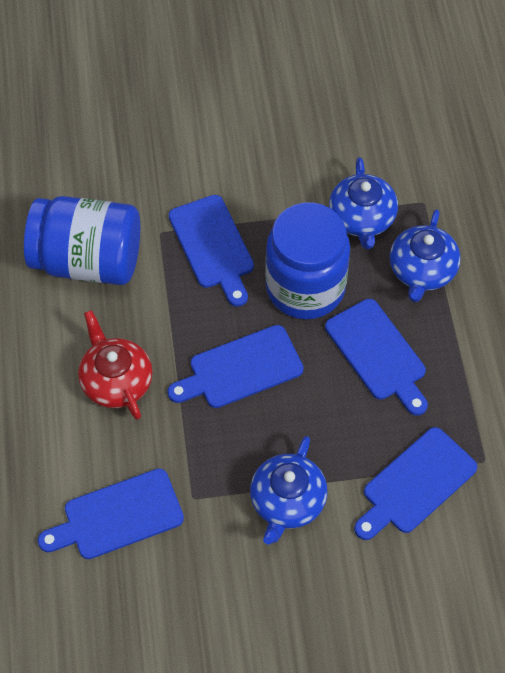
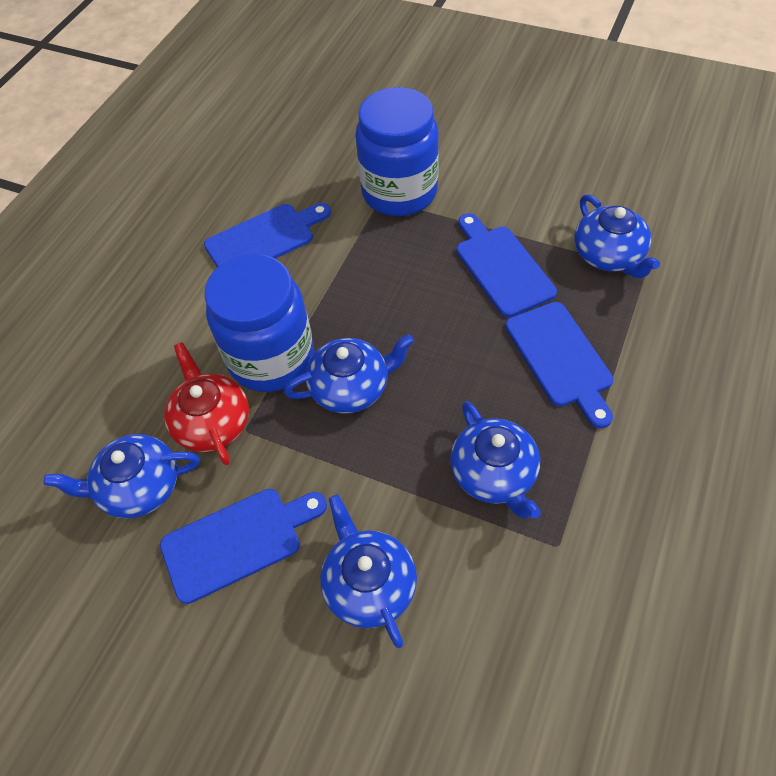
blue cutting board: [38,469,184,559] [167,325,304,408] [169,195,254,307] [325,299,428,416] [354,427,477,540] = 5 -> [160,489,327,604] [204,203,331,268] [456,213,557,318] [505,302,613,428] = 4
blue teapot: [250,436,327,545] [329,157,398,249] [390,209,461,302] = 3 -> [44,434,200,519] [284,334,414,414] [320,495,417,648] [450,401,541,519] [574,194,660,278] = 5

